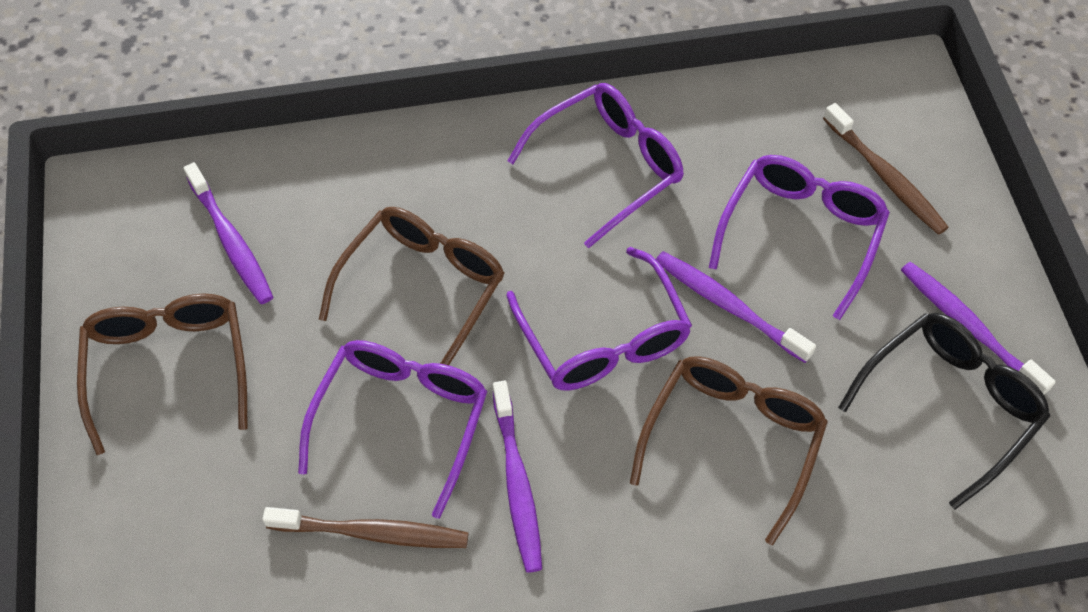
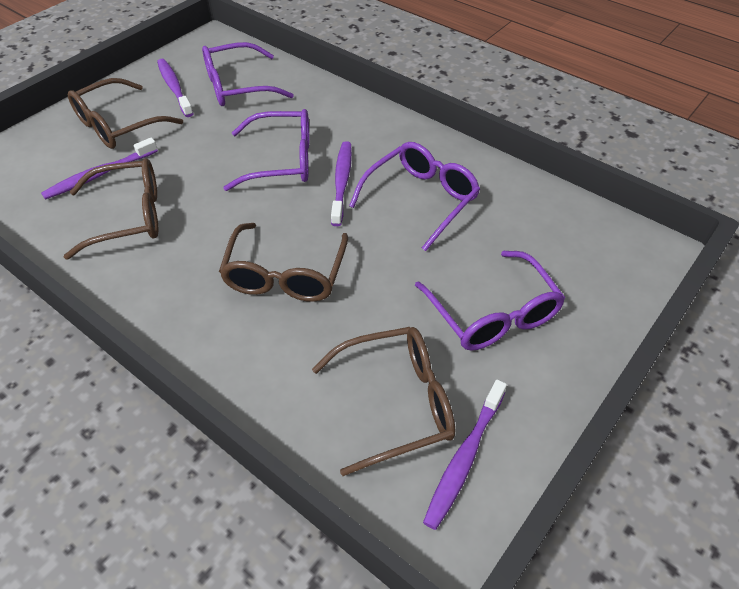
black glasses: [838,313,1050,510] = 1 -> none = 0
brown glasses: [77,294,248,455] [319,207,505,365] [630,356,828,545] = 3 -> [64,158,158,260] [68,78,183,149] [219,223,348,302] [312,327,455,476] = 4
brown toothbrush: [262,507,469,548] [823,103,949,235] = 2 -> none = 0

